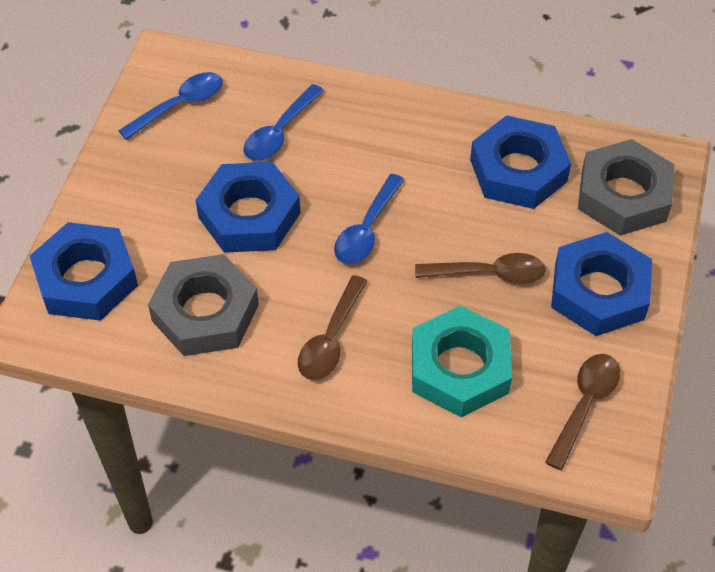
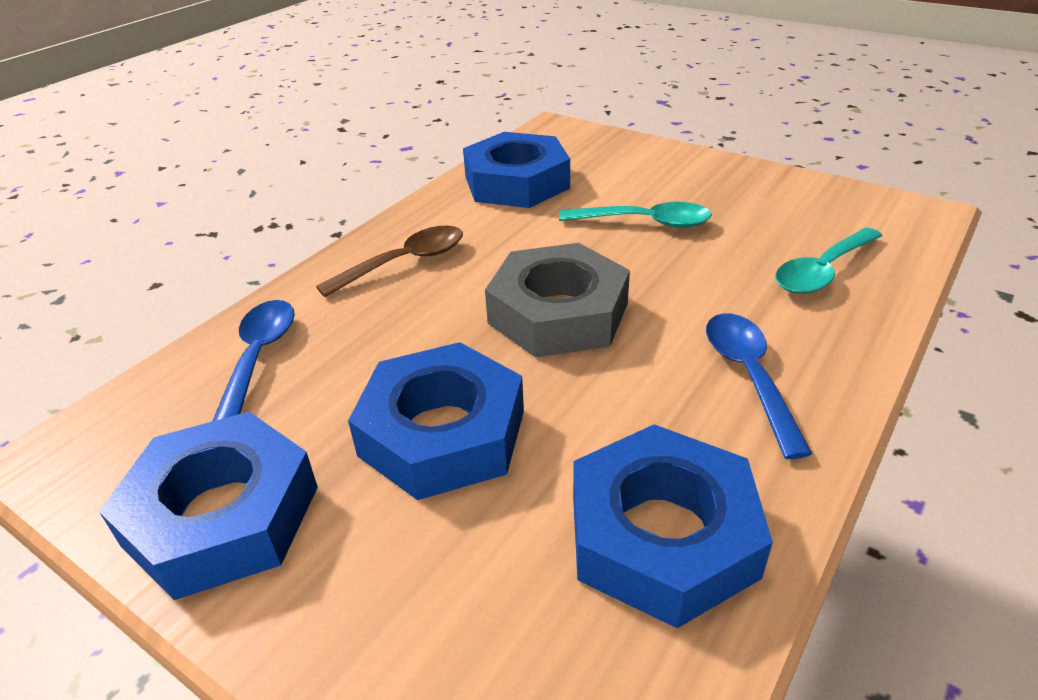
blue spoon: [118,72,222,140] [244,84,324,161] [334,174,405,265] = 3 -> [213,300,295,421] [706,313,812,459] = 2
brown spoon: [298,275,368,380] [415,253,546,284] [545,354,620,470] = 3 -> [316,226,463,297] = 1
grey nut: [148,254,259,356] [578,139,675,236] = 2 -> [485,243,630,357] = 1
turquoise nut: [412,305,512,418] = 1 -> none = 0
turquoise spoon: none = 0 -> [559,202,712,228] [775,227,882,294] = 2

